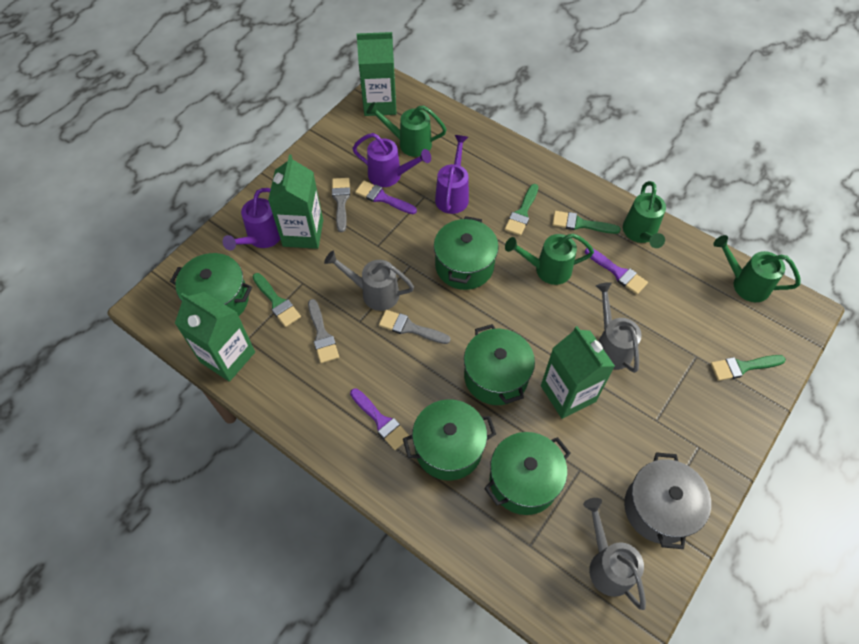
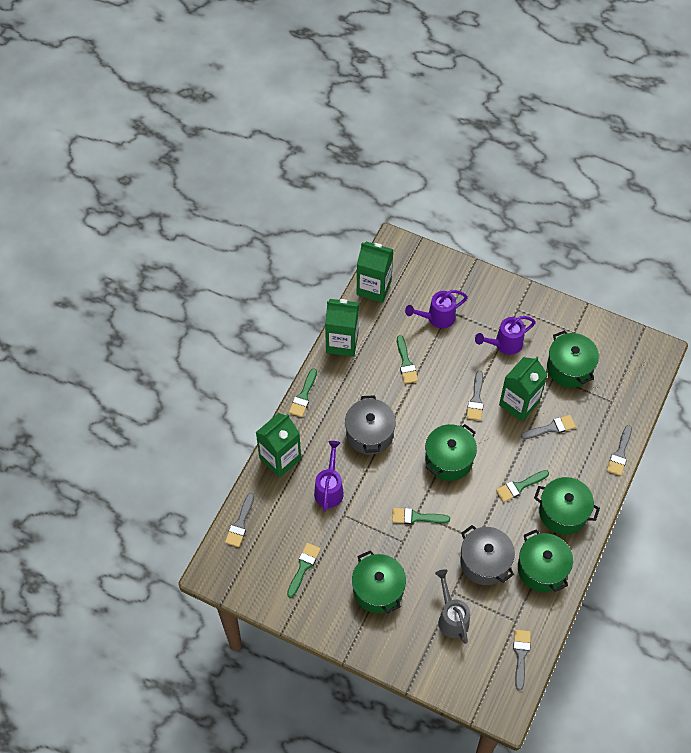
green brush: [253,273,301,327] [505,184,538,236] [552,211,621,234] [711,355,786,381] = 4 -> [287,543,321,598] [289,368,317,417] [392,508,450,524] [397,335,418,384] [496,470,549,502] = 5
green watering can: [366,102,447,157] [505,234,594,285] [623,181,666,248] [713,235,800,302] = 4 -> none = 0
grey brush: [308,299,339,363] [332,178,350,232] [379,310,451,344] = 3 -> [225,493,254,547] [467,371,484,421] [513,630,531,691] [521,415,576,439] [607,425,632,476] = 5
grey pot: [624,452,711,549] = 1 -> [345,395,396,455] [460,525,515,585] = 2
grey watering can: [324,251,414,311] [583,498,646,610] [596,282,642,373] = 3 -> [435,569,470,644] = 1
purple brush: [350,388,410,450] [355,181,417,214] [585,248,648,294] = 3 -> none = 0

